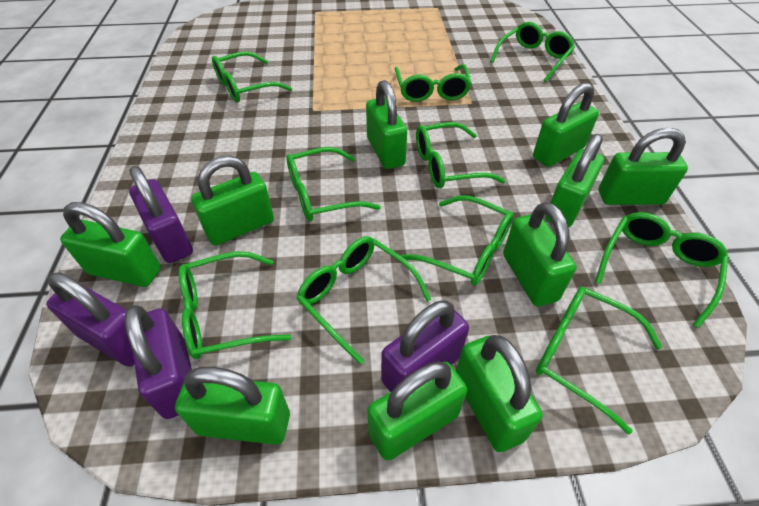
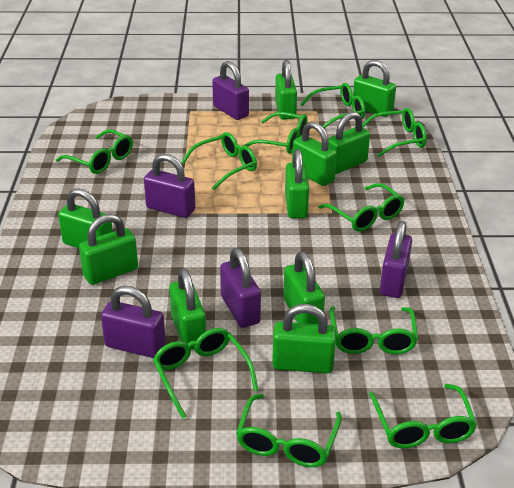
purple padlock: [46,272,135,367] [125,305,192,419] [129,166,193,263] [381,300,469,392] = 4 -> [101,286,166,358] [144,154,195,218] [212,61,249,120] [220,248,261,328] [380,221,412,298] = 5

